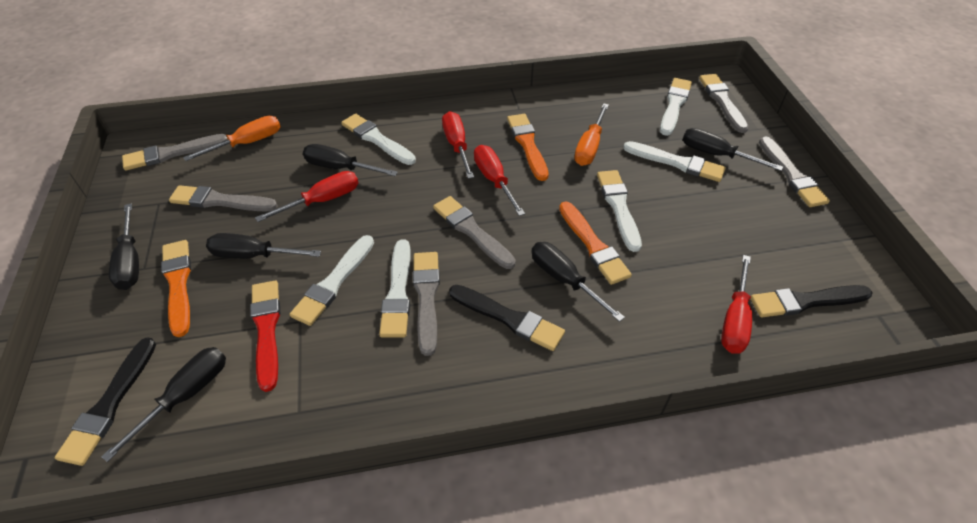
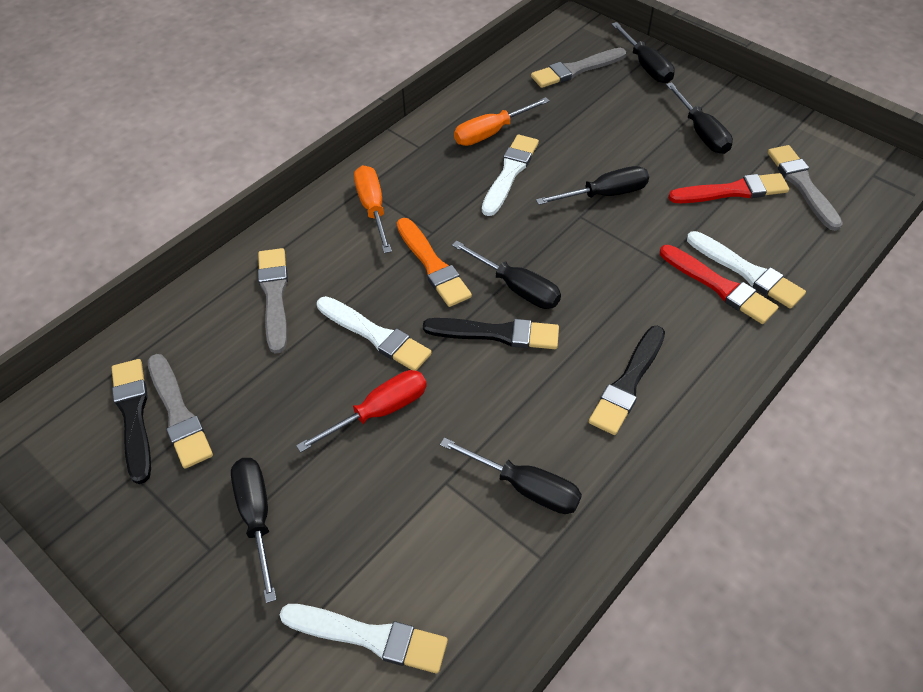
grey brush: [122,134,228,170] [169,185,278,212] [413,252,440,356] [433,196,516,269] [699,74,749,133] [759,137,830,207] = 6 -> [148,354,213,469] [258,248,288,354] [531,48,626,88] [768,145,843,231] = 4
orange brush: [161,240,191,337] [507,114,549,181] [559,202,632,285] = 3 -> [397,218,472,307] = 1
red brush: [250,280,280,392] = 1 -> [660,245,778,324] [668,173,789,203] = 2
red screwdriver: [255,171,358,222] [442,111,474,179] [474,145,525,216] [721,255,752,354] = 4 -> [296,370,427,452] = 1
white brush: [290,235,374,326] [341,114,416,165] [379,239,411,338] [597,170,642,252] [623,141,726,182] [660,78,692,136] = 6 -> [279,604,448,673] [317,296,432,371] [482,135,539,216] [687,231,806,309] = 4

